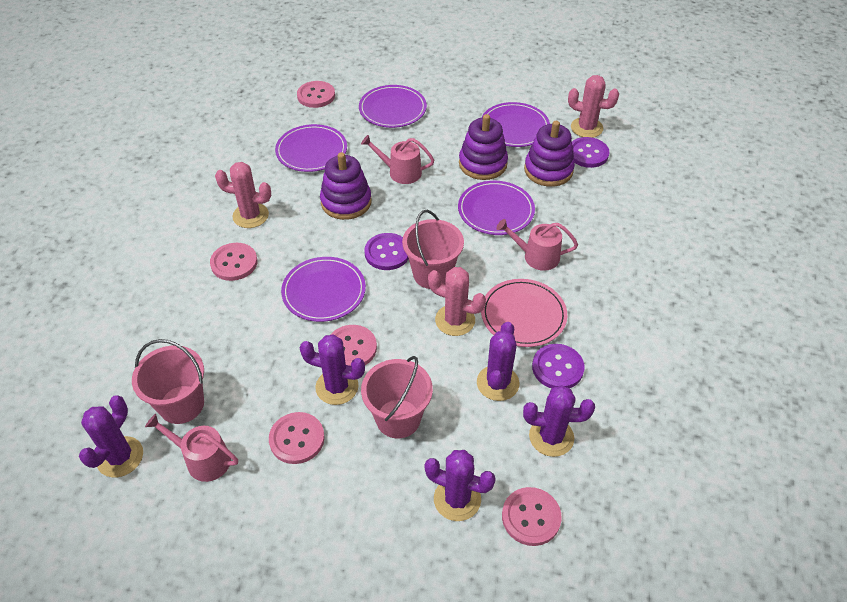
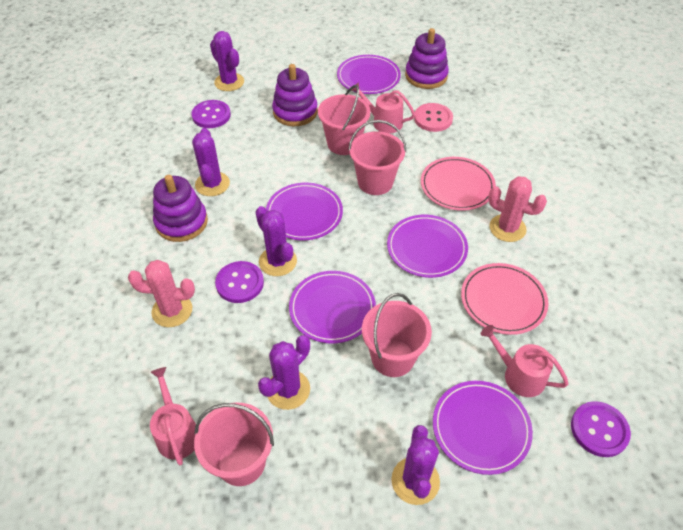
pink bucket: [132,339,204,424] [361,356,433,438] [402,210,464,289] = 3 -> [194,403,274,486] [318,85,371,155] [348,120,406,195] [362,293,432,377] = 4
pink button: [210,243,257,281] [269,412,325,464] [297,81,335,108] [331,325,377,366] [502,487,562,546] = 5 -> [414,103,453,132] = 1
pink cactus: [215,162,271,228] [428,267,486,336] [568,75,619,138] = 3 -> [128,260,195,327] [488,176,547,242] = 2
pink plate: [481,279,567,347] = 1 -> [421,157,496,211] [461,263,549,335] = 2

